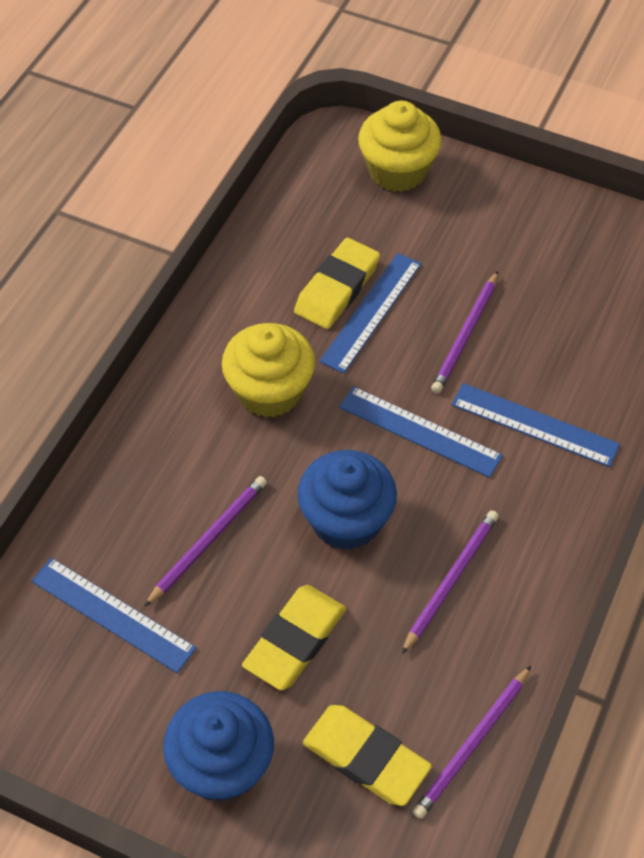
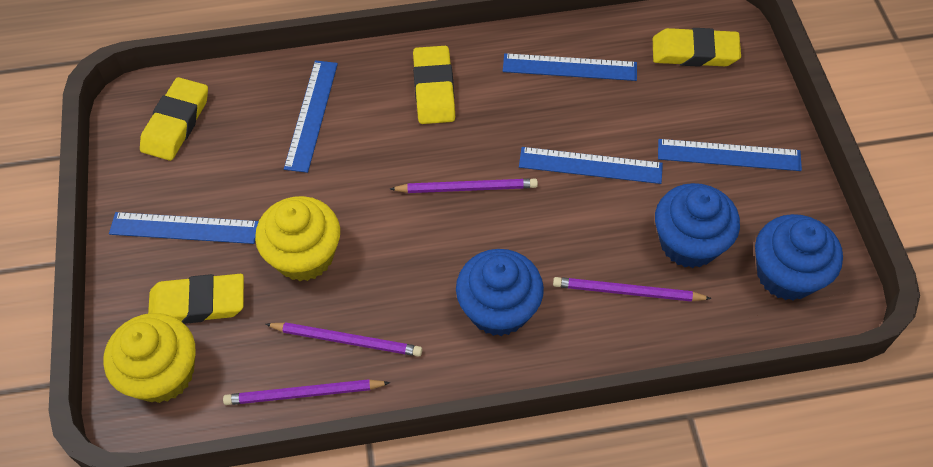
blue cupcake: [163,691,274,802] [297,450,397,550] = 2 -> [456,249,544,336] [655,183,740,268] [755,214,843,301] = 3
blue ruler: [31,558,196,673] [319,253,421,374] [339,386,503,478] [452,383,620,467] = 4 -> [109,212,259,244] [284,60,338,173] [503,53,637,81] [519,147,663,184] [658,139,802,171] = 5
yellow eraser: [242,585,346,690] [294,238,380,329] [303,705,432,806] = 3 -> [140,77,208,161] [148,274,244,324] [413,46,455,124] [653,28,741,67] = 4

